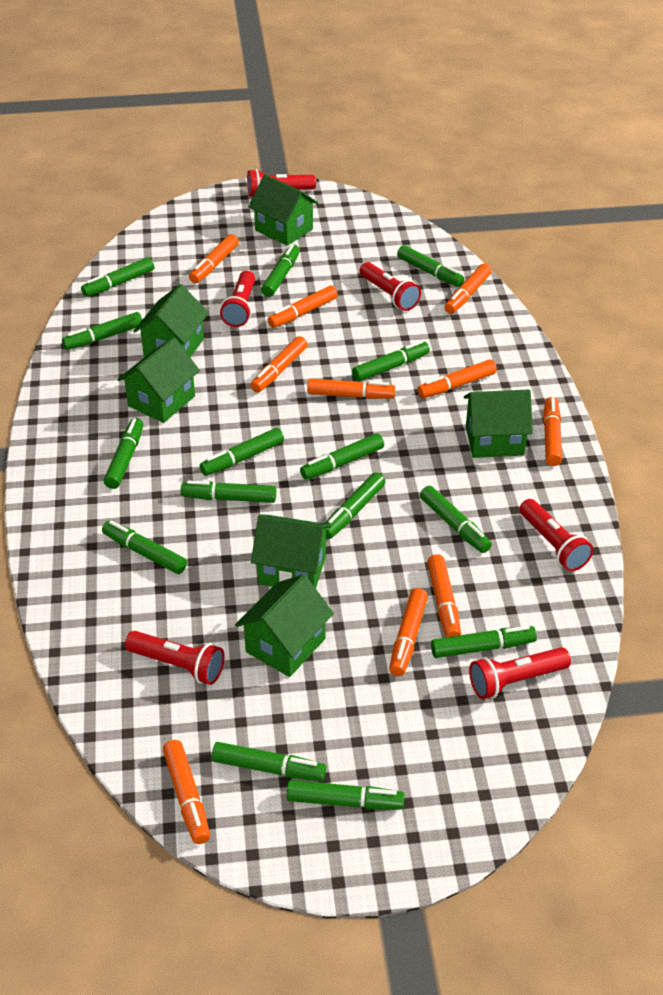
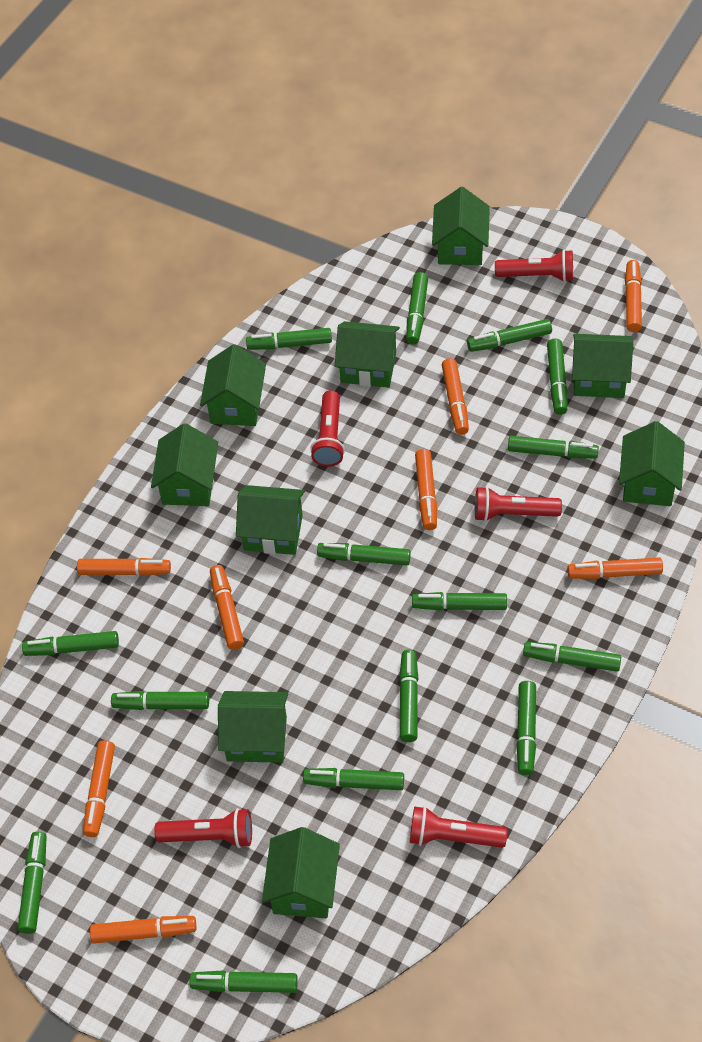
green house: [117,337,200,423] [134,284,209,357] [235,574,334,677] [248,175,318,246] [251,514,331,588] [464,390,533,458] = 6 -> [151,423,218,506] [200,344,266,426] [218,691,288,763] [236,485,305,555] [262,827,340,918] [335,321,400,387] [432,187,490,265] [572,334,633,398] [619,421,685,506] = 9
orange marker: [163,740,210,844] [189,234,239,283] [250,336,308,393] [268,286,338,328] [307,379,395,399] [389,588,428,676] [417,359,497,398] [427,554,461,637] [444,264,492,314] [543,397,562,466] = 10 -> [77,558,171,576] [83,740,115,837] [90,916,196,944] [210,565,244,650] [415,449,437,530] [442,358,469,435] [567,557,663,579] [625,260,642,332] = 8
red flashlight: [125,631,225,685] [220,271,255,327] [247,169,316,197] [360,262,421,311] [469,647,571,699] [519,499,593,571] = 6 -> [154,808,252,848] [310,390,345,467] [410,806,507,848] [475,486,562,522] [495,250,573,282] = 5

